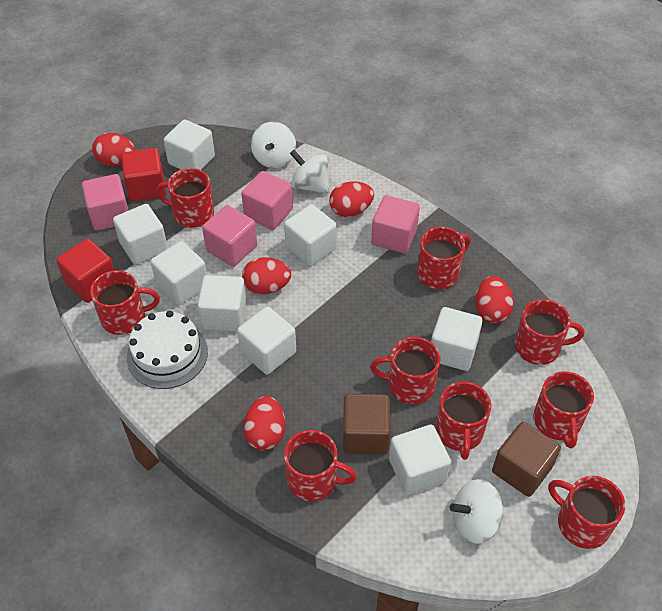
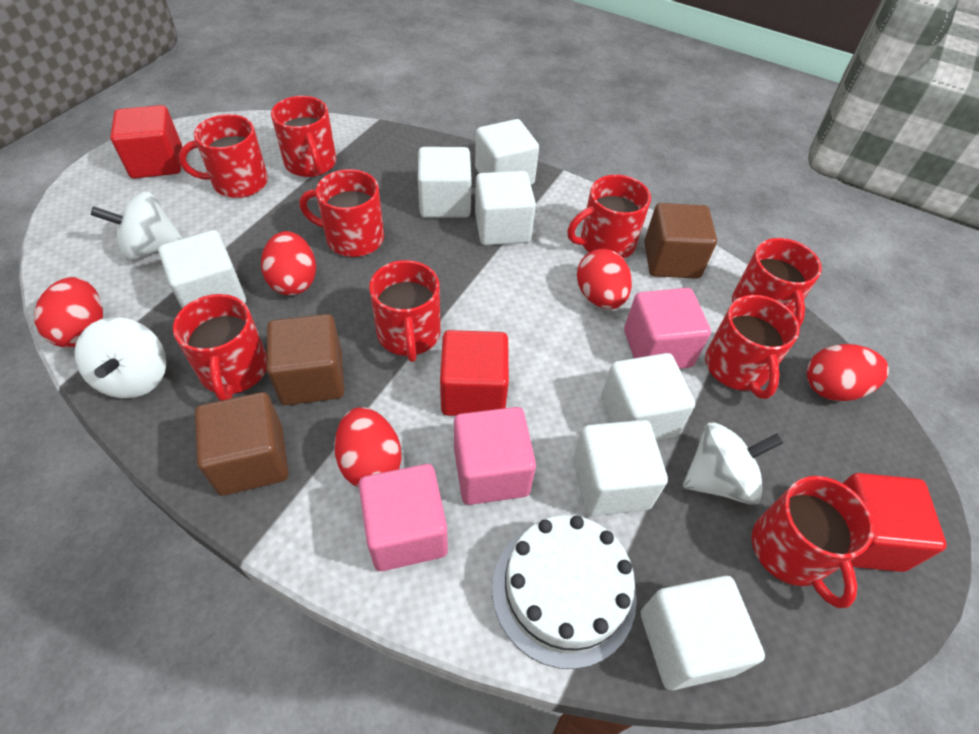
brown cube: [343,394,391,454] [492,422,561,497] = 2 -> [195,392,288,496] [267,314,345,405] [644,203,717,279] = 3
pink cube: [82,174,129,231] [202,205,257,267] [241,171,293,230] [371,195,420,254] = 4 -> [359,464,448,571] [454,407,536,505] [624,288,711,369] = 3
red cube: [56,239,115,303] [122,148,166,202] = 2 -> [110,105,182,178] [440,330,509,416] [843,473,947,572] = 3
white cube: [113,204,168,265] [151,241,207,305] [164,119,215,170] [197,275,247,332] [237,306,296,375] [284,204,337,266] [389,425,451,495] [431,307,483,371] = 8 -> [158,230,246,308] [418,147,471,218] [475,119,539,185] [475,171,536,245] [573,420,668,516] [601,353,695,441] [641,576,765,690] = 7

